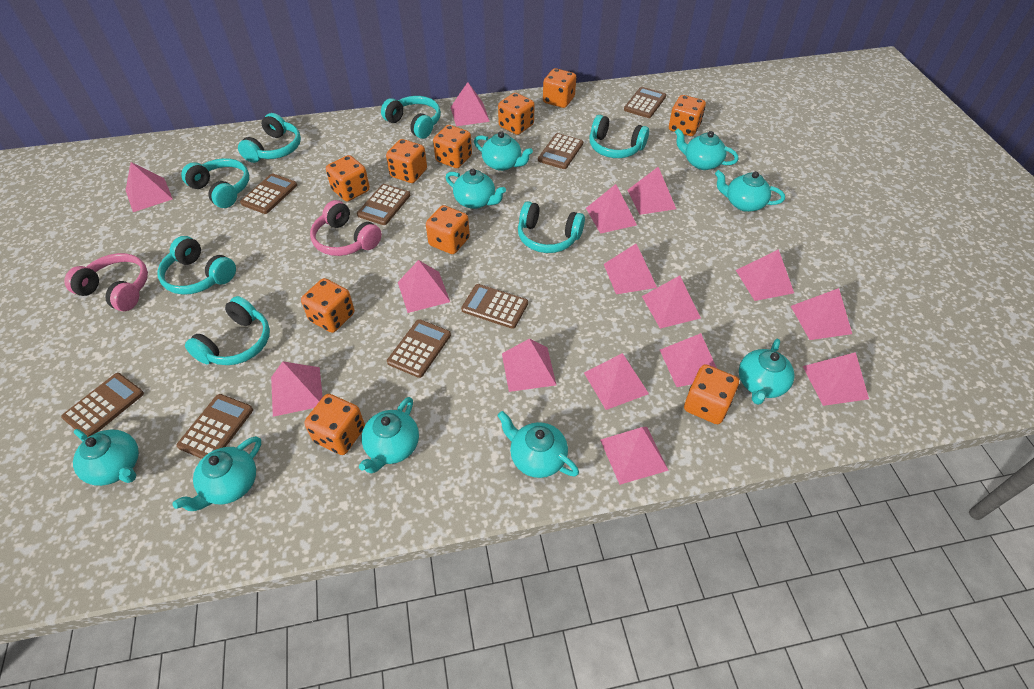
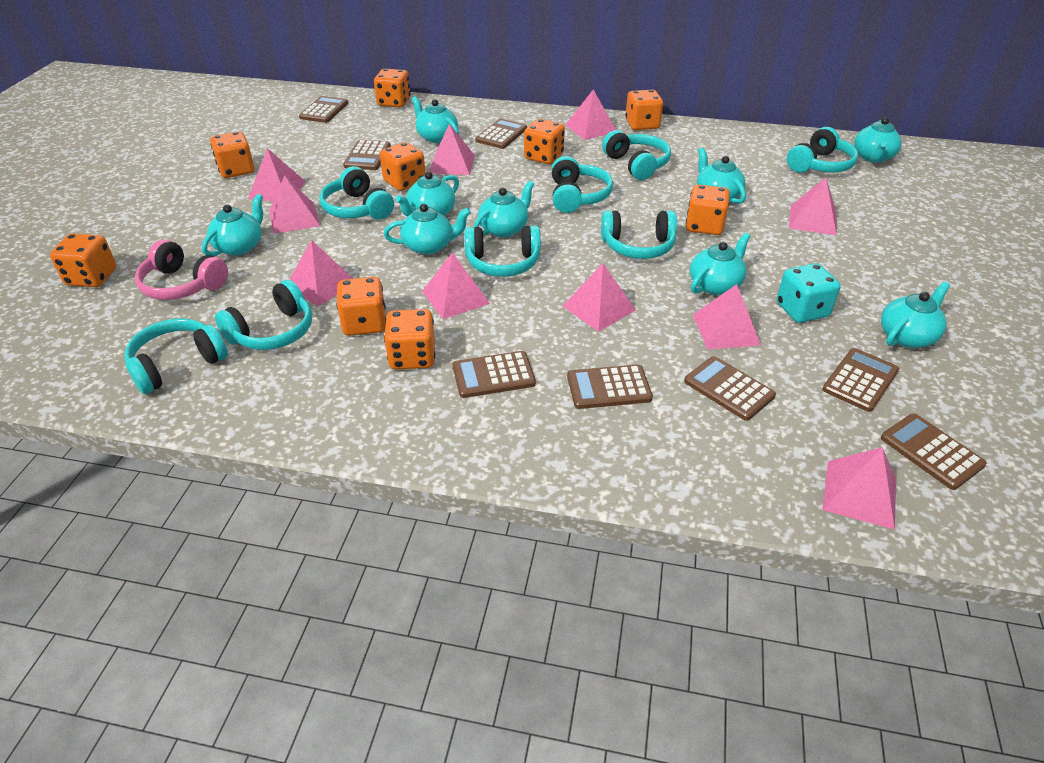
orange dice: [301,278,354,333] [304,394,365,455] [326,155,370,202] [386,139,427,183] [426,205,470,254] [433,125,472,168] [498,93,535,135] [543,68,576,108] [669,95,706,136] [684,364,739,424] = 10 -> [50,233,116,287] [210,131,255,178] [336,277,386,336] [374,69,410,108] [380,142,426,191] [384,309,435,369] [524,119,565,164] [625,90,663,130] [686,184,730,235] = 9
pink headphones: [64,253,148,311] [310,200,382,256] = 2 -> [135,239,228,300] = 1
pink pyramid: [126,162,173,212] [271,362,323,417] [398,260,450,313] [451,82,490,126] [502,339,556,392] [584,353,649,410] [586,184,637,234] [600,427,669,485] [604,244,657,294] [628,167,676,215] [642,275,701,329] [660,333,717,387] [736,249,794,301] [791,288,852,340] [803,352,869,406] = 15 -> [248,148,306,201] [269,175,320,234] [289,240,353,306] [422,252,490,319] [429,124,475,175] [562,263,636,332] [565,90,616,140] [693,284,761,349] [789,177,837,236] [823,447,896,530] = 10
turquoise dice: none = 0 -> [777,263,841,323] = 1
turquoise headphones: [157,236,236,295] [181,158,249,208] [185,296,270,365] [238,113,301,163] [381,96,441,139] [518,201,585,253] [589,115,649,158] = 7 -> [124,318,228,394] [215,280,312,350] [319,166,394,220] [465,225,541,277] [552,156,613,213] [601,210,677,259] [602,130,671,180] [787,127,858,173] = 8

